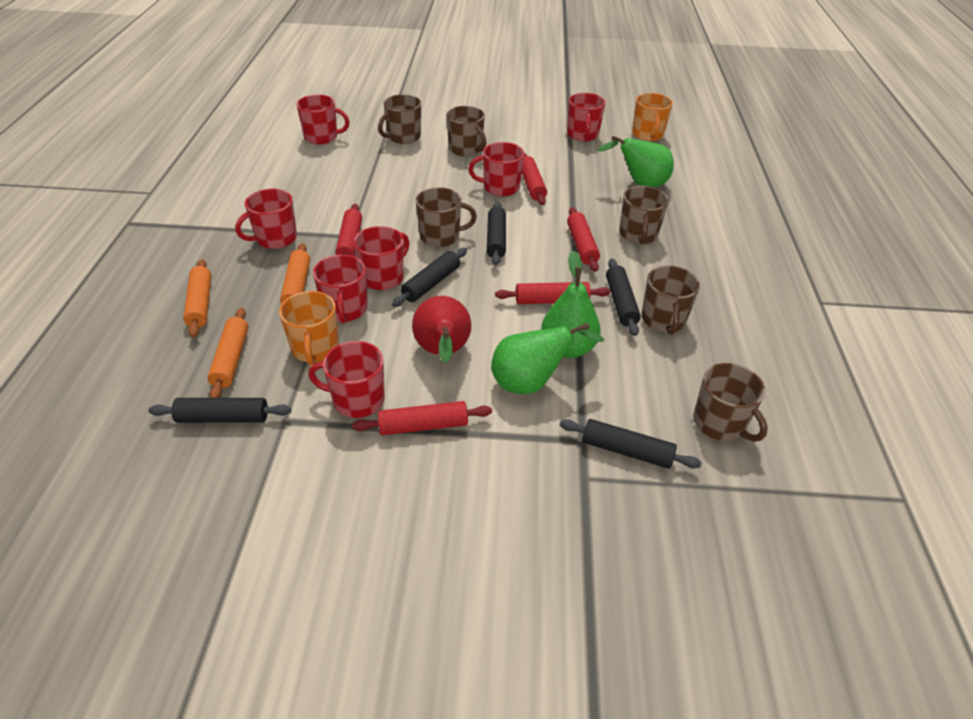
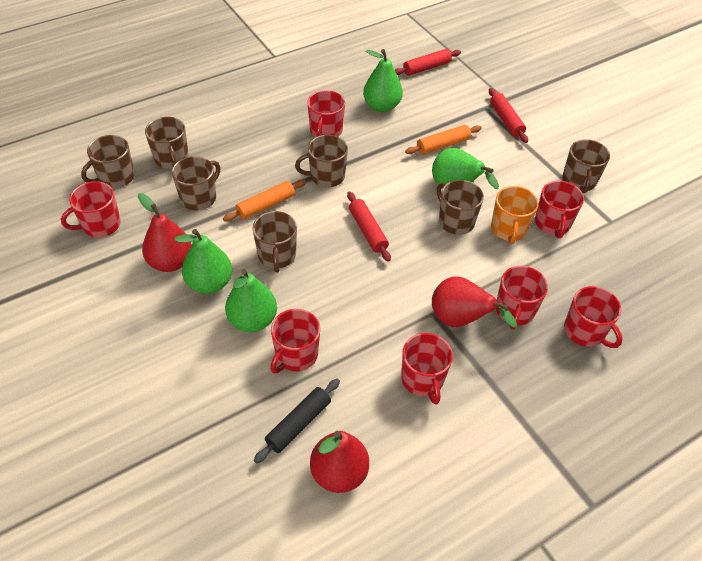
black rolling pin: [148,398,291,423] [392,248,467,307] [487,202,506,265] [560,419,702,469] [606,259,641,336] = 5 -> [254,379,340,463] = 1
brown mug: [378,94,421,144] [416,187,477,247] [446,106,486,156] [619,186,669,244] [641,265,700,335] [693,363,768,442] = 6 -> [81,135,134,188] [145,117,189,169] [172,156,220,211] [252,211,297,273] [295,135,348,187] [437,180,484,235] [562,139,610,193] = 7
green pear: [491,323,605,394] [541,251,601,358] [598,136,674,187] = 3 -> [174,229,232,294] [225,269,277,332] [363,49,403,112] [432,148,499,189] = 4
orange mug: [279,291,339,366] [632,93,673,141] = 2 -> [491,186,539,244] = 1
orange rolling pin: [183,259,211,338] [207,308,249,398] [280,243,310,304] = 3 -> [223,180,306,222] [405,125,482,155] = 2
red pear: [412,296,471,363] = 1 -> [138,193,192,272] [310,431,369,493] [432,276,517,328] = 3
red rolling pin: [335,204,362,257] [352,401,492,435] [495,282,610,304] [522,153,547,205] [567,207,600,272] = 5 -> [347,192,391,262] [395,49,461,76] [489,88,528,143] = 3

